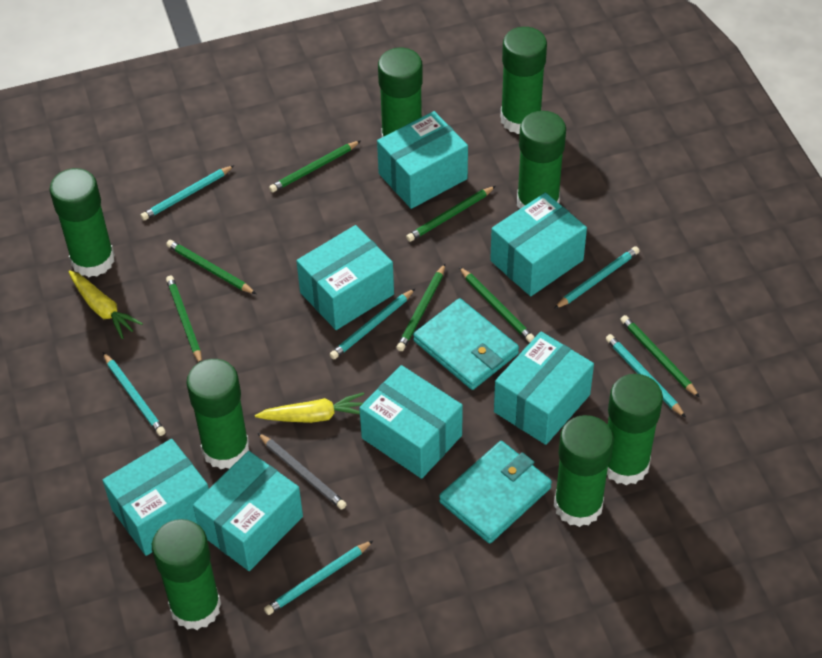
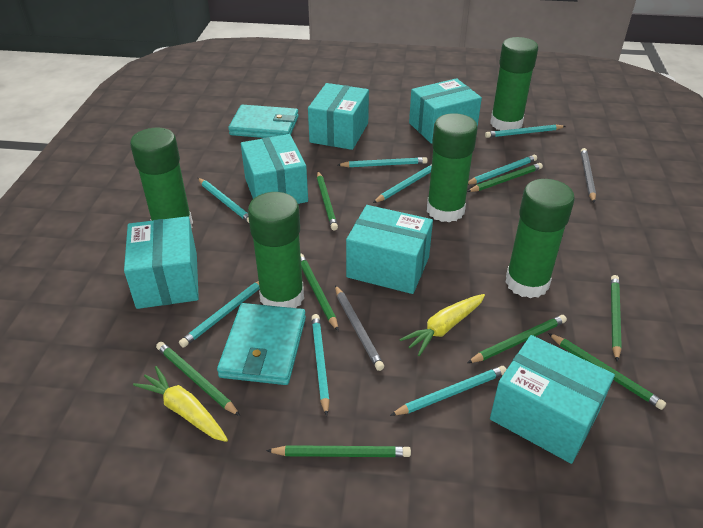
green glue stick: [50,168,115,277] [152,519,221,630] [186,359,249,469] [378,48,423,137] [501,27,547,134] [517,111,566,209] [554,415,614,527] [607,374,663,485] = 8 -> [130,128,193,228] [248,192,304,308] [427,113,478,222] [490,37,538,130] [505,179,575,298] = 5
green pencil: [166,240,256,294] [166,276,202,362] [269,141,360,192] [396,264,445,351] [406,186,496,242] [459,267,535,342] [620,315,700,398] = 7 -> [156,342,240,416] [266,445,411,457] [300,254,338,331] [317,171,338,231] [467,163,543,192] [467,315,567,363] [548,333,666,410] [611,275,622,362] = 8
grey pencil: [258,433,347,510] = 1 -> [335,285,384,371] [581,148,596,203] = 2
turquoise box: [102,439,209,556] [193,451,303,571] [297,225,394,330] [359,365,463,479] [377,111,468,209] [490,193,587,296] [494,332,594,445] = 7 -> [124,216,199,309] [241,134,308,204] [308,83,369,150] [346,205,433,294] [409,78,482,144] [490,335,615,464] = 6
turquoise pencil: [103,352,166,436] [140,165,235,220] [264,540,374,615] [329,289,415,360] [554,246,640,309] [606,334,686,418] = 6 -> [179,281,260,348] [198,178,249,223] [311,314,330,416] [338,157,428,167] [373,164,432,203] [390,366,507,416] [468,155,537,185] [485,124,566,138] = 8

